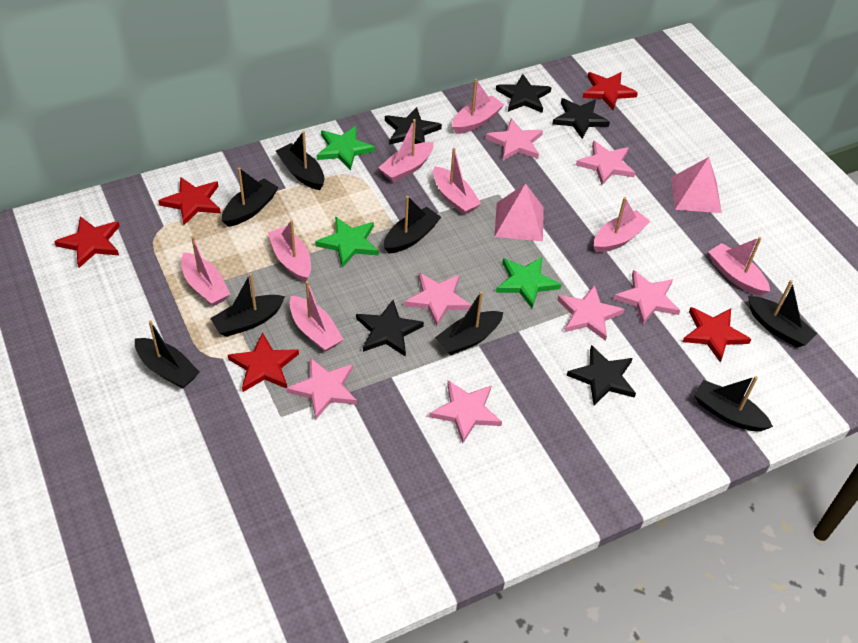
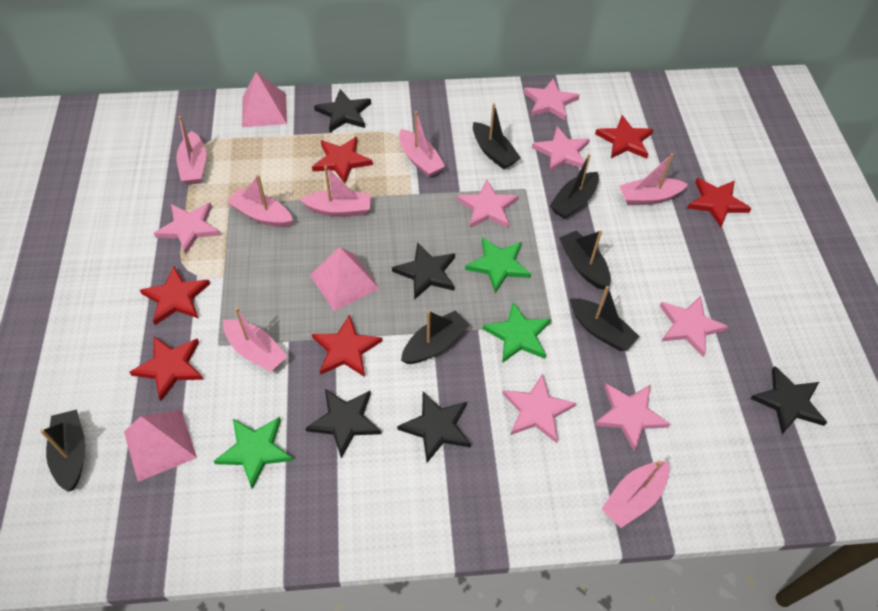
black boat: [135,321,200,389] [210,273,285,337] [222,167,279,227] [276,131,324,190] [384,196,441,254] [435,291,503,355] [694,376,773,431] [748,280,817,347] = 8 -> [40,410,85,492] [401,310,469,364] [473,103,521,169] [550,154,599,219] [559,230,611,290] [570,286,640,351] = 6
pink boat: [181,236,230,306] [268,220,311,282] [290,281,344,352] [378,119,434,182] [433,148,482,215] [452,79,504,134] [594,197,651,253] [708,237,770,296] = 8 -> [176,116,206,185] [223,307,288,372] [227,175,293,227] [300,166,371,217] [399,111,445,177] [601,461,669,528] [619,153,688,205] = 7
pink pyramid: [494,183,544,241] [671,157,722,213] = 2 -> [124,409,197,482] [242,72,287,127] [310,247,379,311] = 3
red star: [54,216,120,268] [158,177,221,225] [228,332,299,392] [582,72,638,110] [683,307,751,362] = 5 -> [130,336,204,401] [140,266,210,325] [312,137,373,184] [312,314,382,377] [595,115,654,159] [687,178,751,228] = 6

